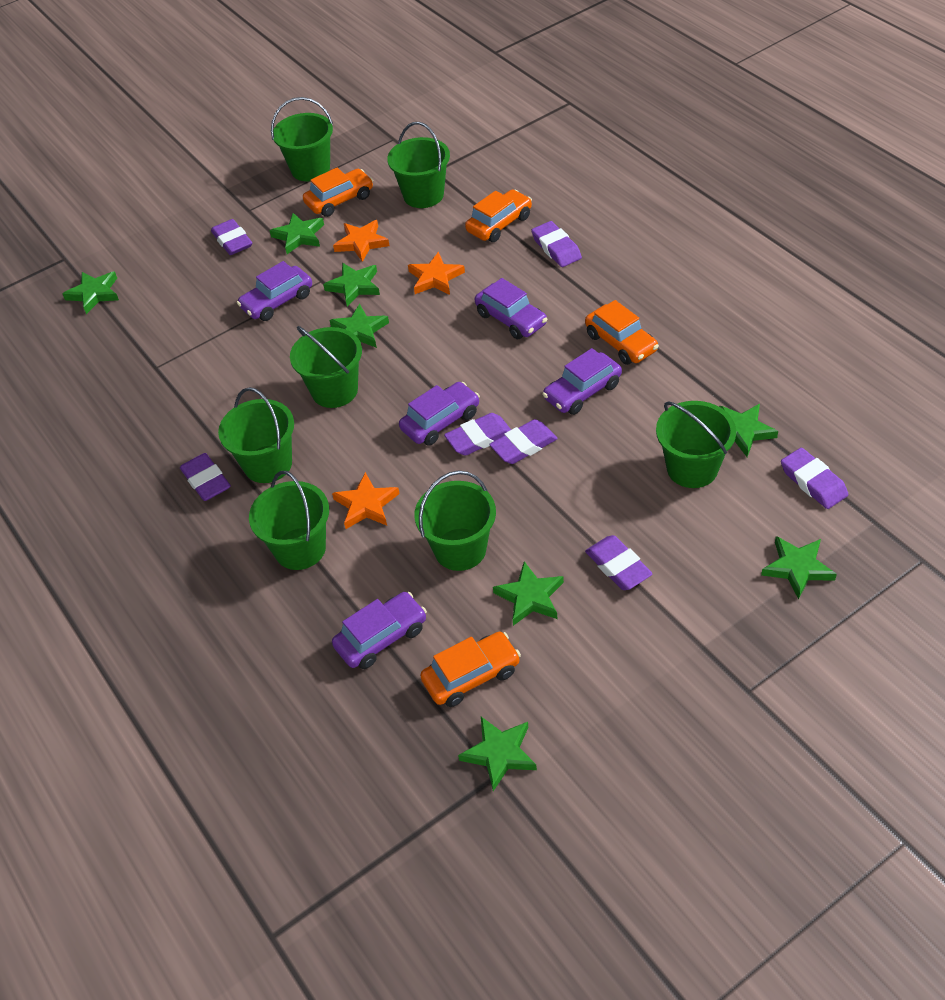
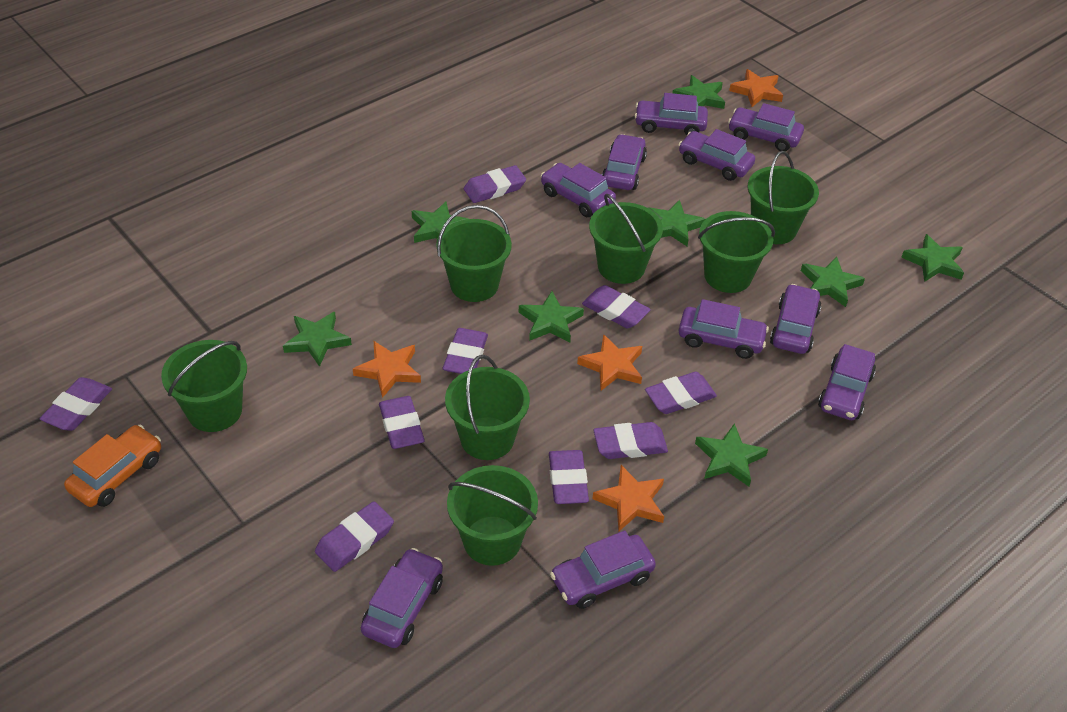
orange car: [303,167,373,217] [420,631,521,707] [465,189,532,242] [585,300,659,365] = 4 -> [64,425,161,507] = 1
orange star: [332,472,400,529] [333,220,389,262] [408,252,465,295] = 3 -> [353,341,421,398] [577,334,642,391] [592,465,664,531] [729,69,783,107] = 4
purple car: [237,261,312,321] [332,592,427,669] [399,382,480,446] [475,278,547,339] [542,348,622,415] = 5 -> [361,548,443,648] [541,163,616,217] [550,531,656,609] [602,134,647,190] [634,93,708,135] [678,129,755,181] [679,299,769,359] [728,103,804,151] [770,284,821,354] [818,344,876,420] = 10
purple eraser: [180,453,231,501] [211,219,252,255] [444,413,511,456] [489,419,558,464] [531,221,582,267] [585,535,653,590] [781,448,848,509] = 7 -> [40,377,112,431] [315,501,394,572] [379,396,425,449] [443,328,488,374] [464,165,526,203] [549,450,589,504] [582,285,651,328] [593,422,668,459] [645,372,717,414] = 9

